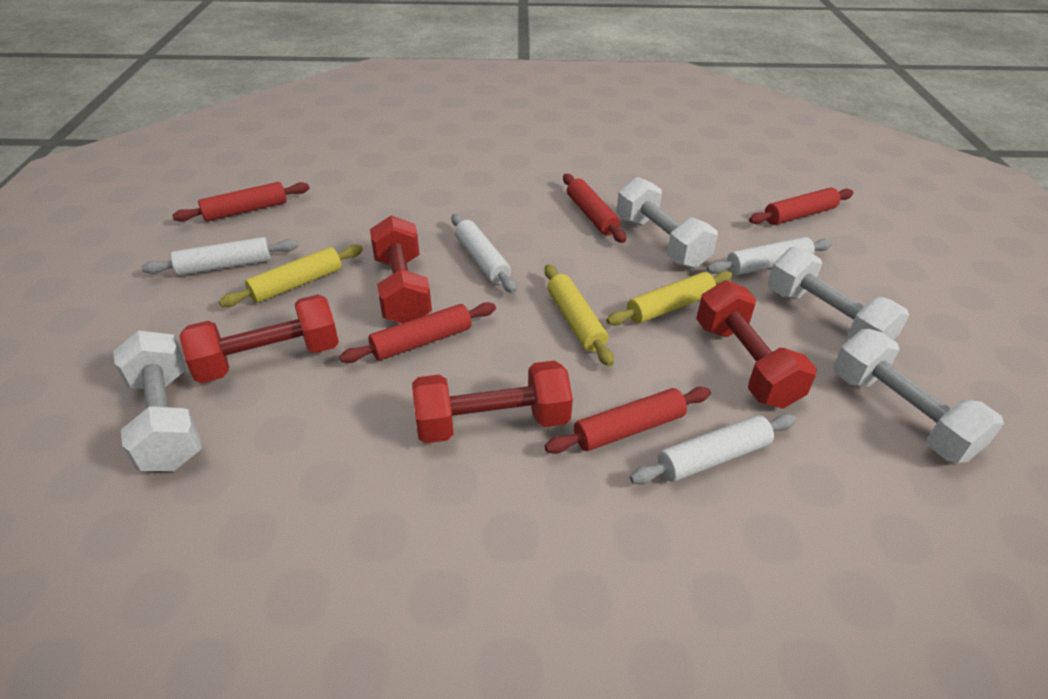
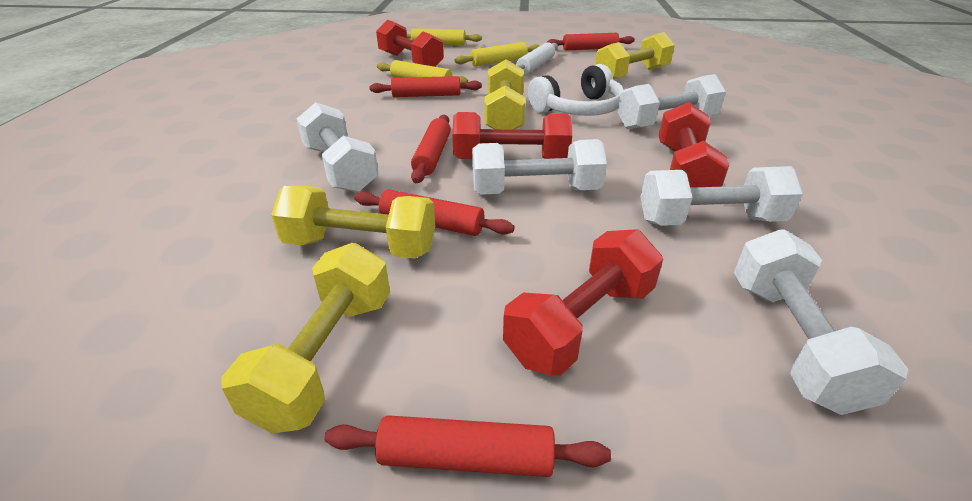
white dumbbell: [113,331,202,471] [616,177,718,268] [768,247,909,340] [833,329,1004,463] = 4 -> [297,102,379,193] [472,139,607,195] [618,74,726,129] [640,166,803,226] [734,229,908,415] = 5
white headphones: none = 0 -> [528,64,624,116] = 1
white rolling pin: [141,237,298,276] [451,214,517,293] [630,414,796,485] [706,237,833,275] = 4 -> [516,42,558,74] = 1
yellow dumbbell: none = 0 -> [221,243,390,433] [271,186,435,259] [484,59,525,130] [595,32,675,80] = 4

